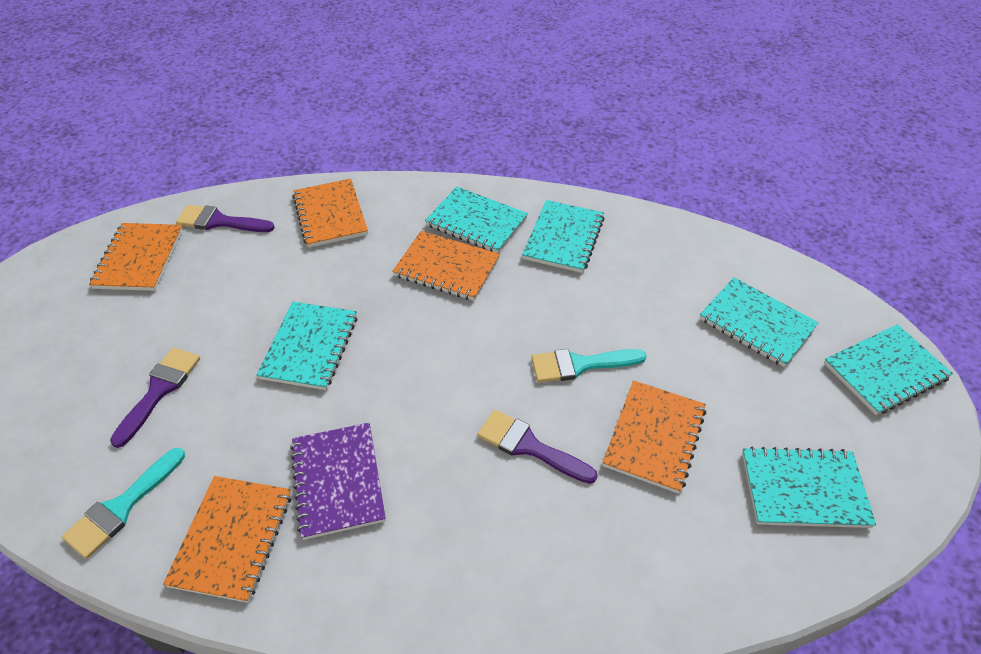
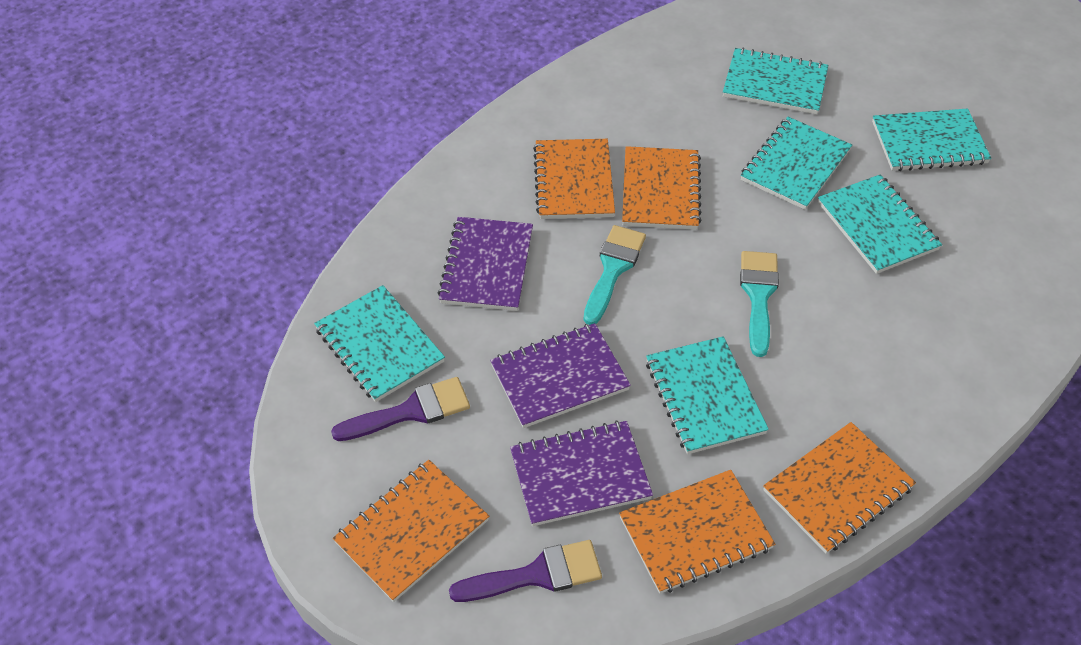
purple brush: [110,348,200,448] [176,205,275,232] [477,410,598,484] = 3 -> [331,377,470,441] [449,540,602,602] = 2
purple notebook: [290,423,386,540] = 1 -> [438,217,533,311] [490,323,631,428] [510,420,653,526] = 3

